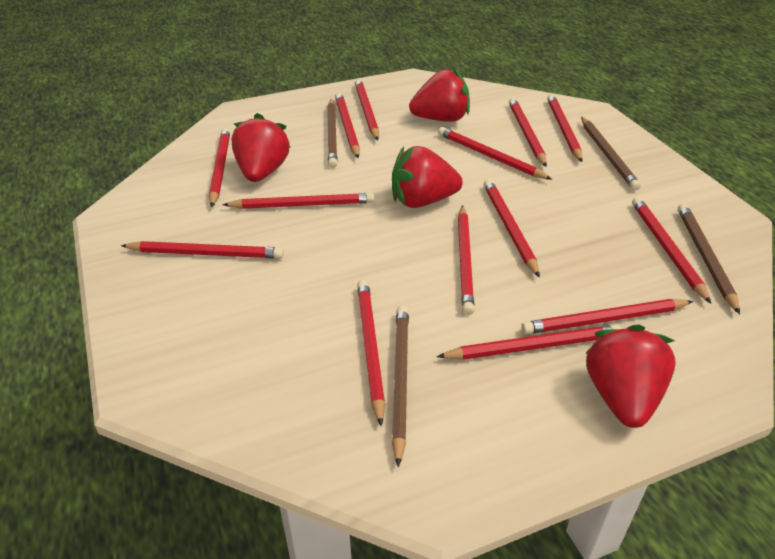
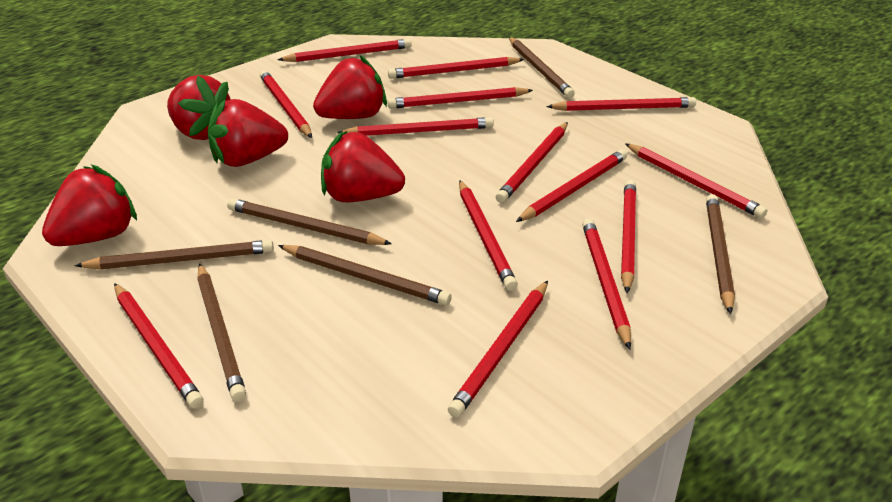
brown pencil: [327,99,338,168] [392,305,409,467] [581,117,641,190] [678,204,740,314] = 4 -> [75,240,274,269] [197,264,246,402] [227,198,392,245] [278,245,452,305] [509,37,575,98] [706,194,735,314] = 6
red strawberry: [231,113,291,182] [392,146,463,208] [409,68,470,122] [585,324,676,428] = 4 -> [42,165,137,246] [167,75,231,140] [208,99,288,167] [313,55,387,119] [321,131,405,202] = 5

